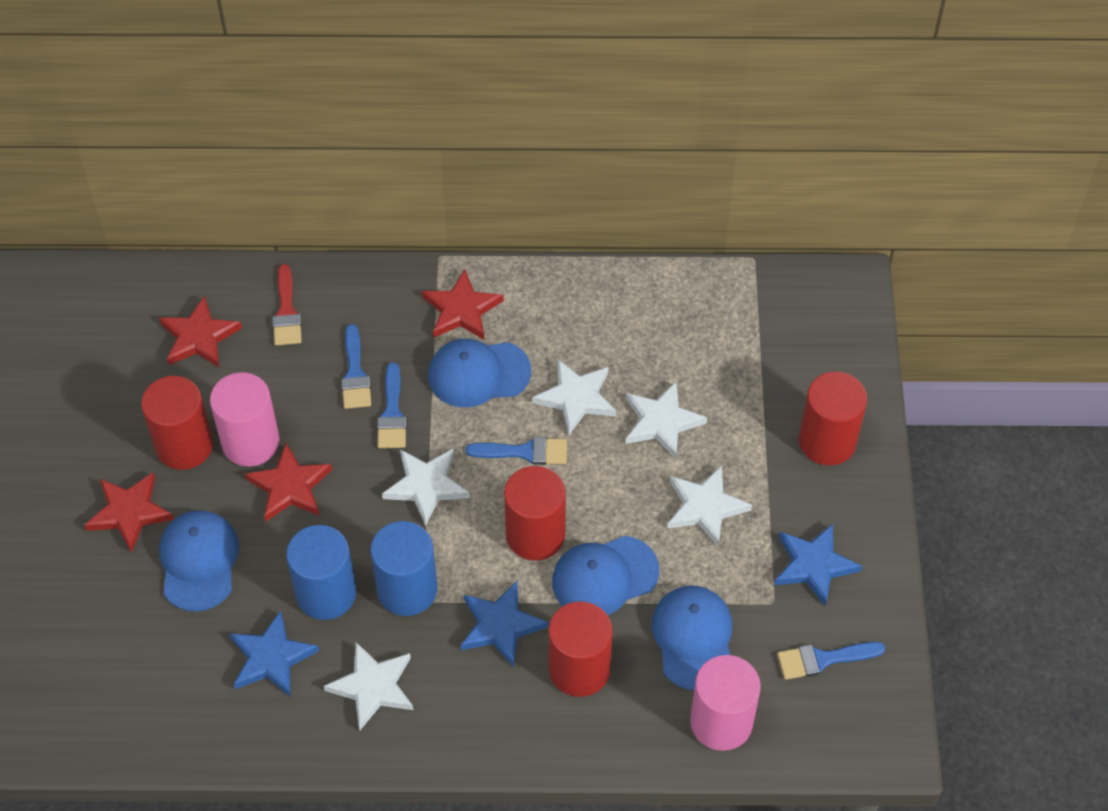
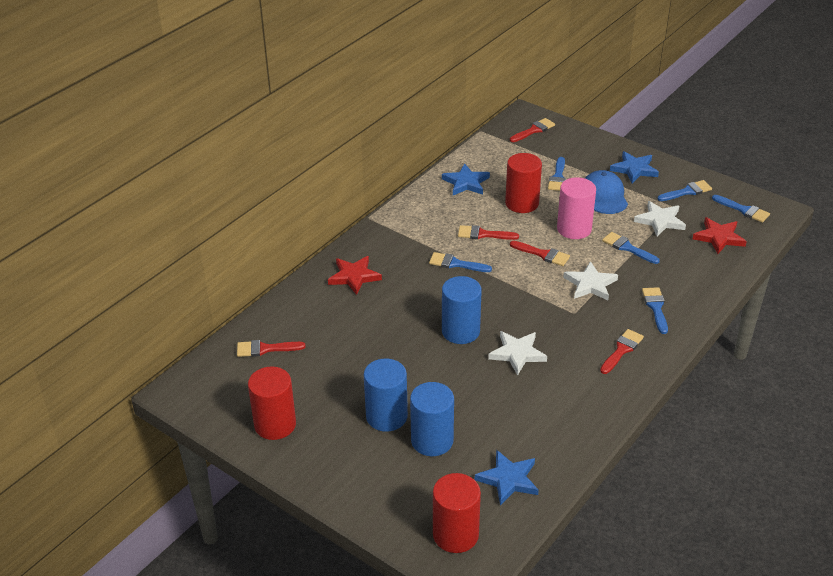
blue brush: [341,324,371,409] [377,362,407,448] [466,437,567,465] [777,642,885,680] = 4 -> [429,252,492,272] [548,157,566,191] [602,232,660,264] [642,287,668,334] [658,180,712,201] [712,195,770,223] = 6
blue cap: [159,510,239,612] [428,339,531,407] [552,536,659,615] [652,586,732,690] = 4 -> [585,170,628,214] = 1
blue cylinder: [286,525,356,620] [370,521,437,616] = 2 -> [364,358,408,432] [410,382,454,456] [442,276,482,344] = 3
pink cylinder: [210,372,280,467] [690,655,761,751] = 2 -> [557,177,596,239] = 1
red brush: [272,264,302,345] = 1 -> [237,340,306,357] [458,225,519,240] [510,118,555,142] [510,241,570,266] [600,329,644,374] = 5
red cylinder: [141,376,213,470] [504,466,566,561] [548,601,613,697] [799,371,867,466] = 4 -> [248,366,296,440] [433,473,481,553] [505,153,542,213] = 3
red star: [84,472,174,553] [159,296,242,367] [245,443,332,522] [422,269,504,340] = 4 -> [328,256,382,295] [693,217,747,254] = 2
white star: [324,642,413,730] [382,449,470,526] [533,359,616,435] [626,382,707,459] [667,465,752,546] = 5 -> [488,331,547,376] [563,261,618,300] [634,201,686,237] = 3

